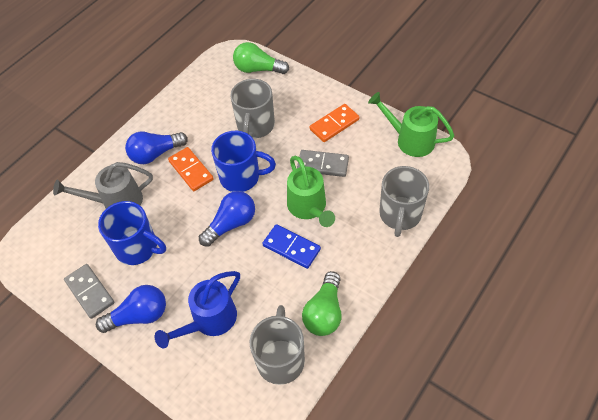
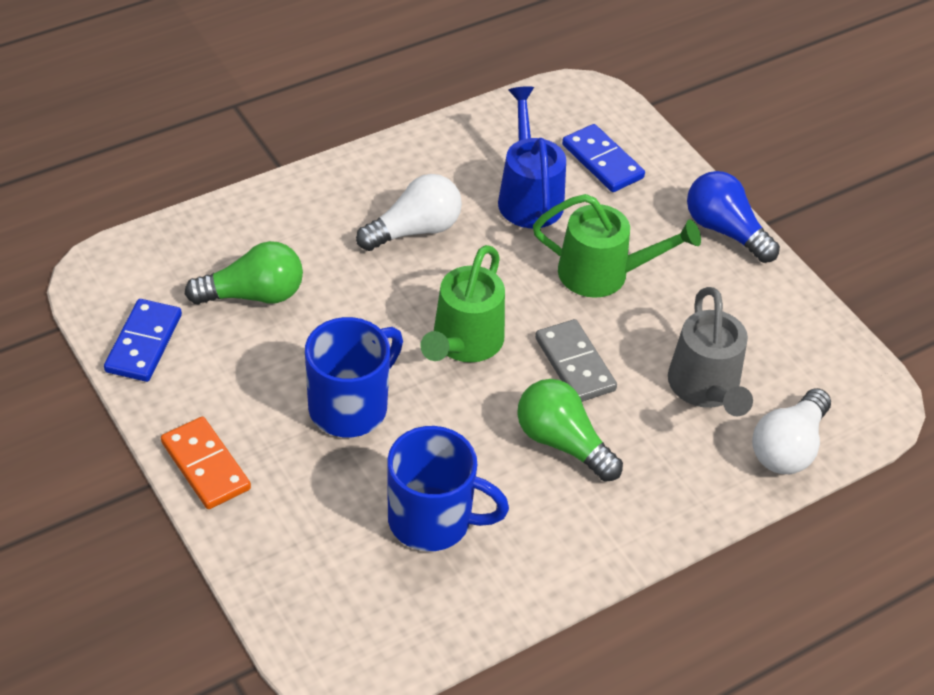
blue domino: [262,224,321,269] = 1 -> [104,299,182,382] [562,124,645,192] = 2
blue light bulb: [96,285,166,333] [125,132,188,164] [199,191,255,247] = 3 -> [687,171,780,263] = 1
grey domino: [64,264,115,319] [297,150,349,177] = 2 -> [535,319,617,402] = 1
grey mug: [230,79,275,138] [250,305,305,385] [379,166,429,237] = 3 -> none = 0
orange domino: [168,147,214,191] [310,104,359,142] = 2 -> [161,417,251,509] = 1
white light bulb: none = 0 -> [356,174,462,251] [752,388,831,474] = 2

